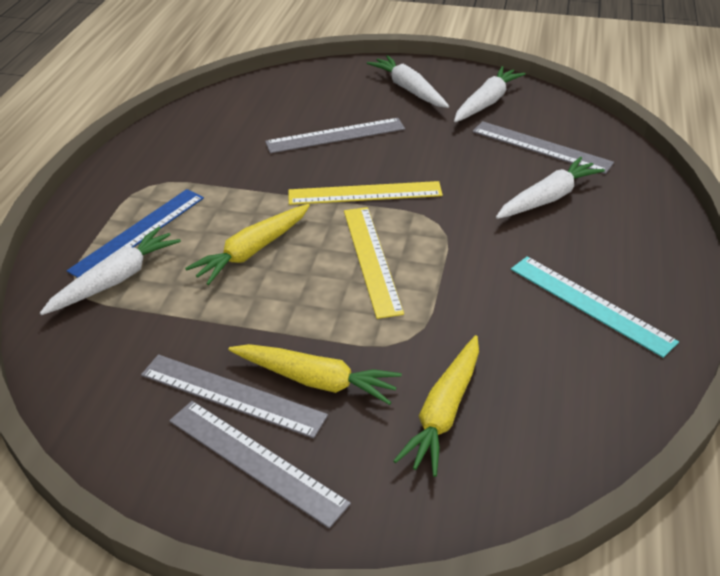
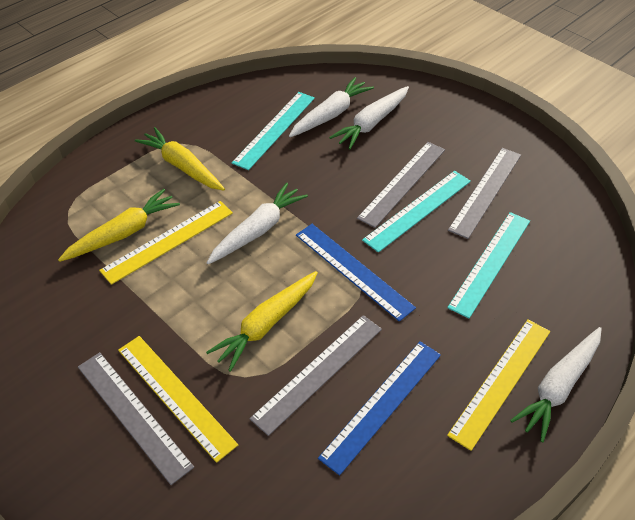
blue ruler: [67,189,204,278] = 1 -> [296,224,416,322] [318,341,441,476] = 2
turquoise ruler: [511,256,679,358] = 1 -> [232,92,315,170] [362,171,471,253] [447,212,530,318] = 3
yellow ruler: [288,181,443,205] [344,207,404,319] = 2 -> [99,201,233,285] [118,336,238,463] [447,319,550,451] = 3

